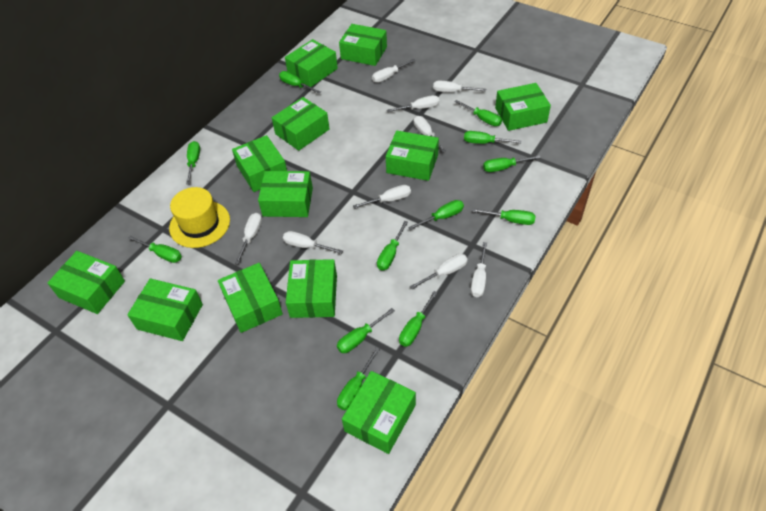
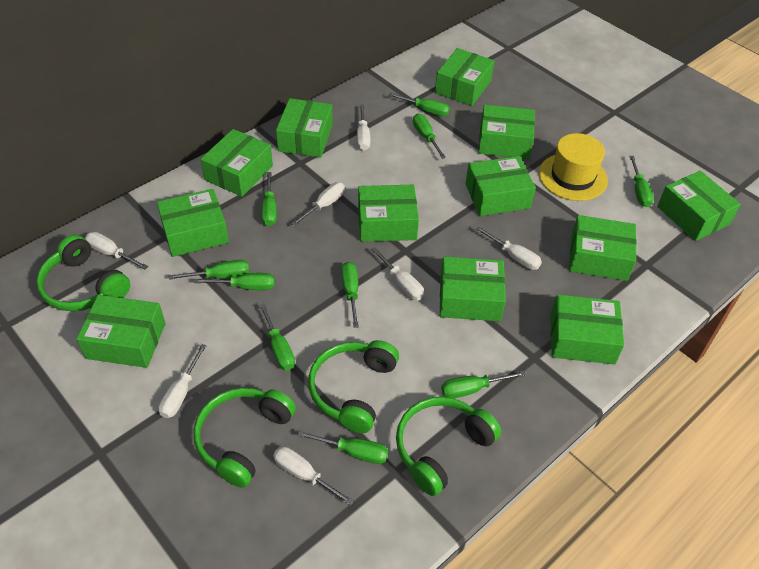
green headphones: none = 0 -> [36,235,130,311] [193,388,296,488] [308,340,399,433] [396,397,501,496] = 4
green screwdriver: [128,236,182,263] [186,141,200,184] [279,71,321,94] [337,308,395,353] [337,347,380,410] [377,221,408,270] [399,291,438,347] [408,200,464,230] [454,100,502,126] [464,131,521,144] [472,209,536,225] [483,155,541,172] = 12 -> [169,260,249,280] [194,273,275,290] [259,304,295,370] [262,172,277,226] [297,431,388,464] [341,262,359,328] [389,93,450,116] [413,114,446,159] [441,371,526,398] [629,156,654,207] = 10
white screwdriver: [235,213,262,264] [283,231,343,254] [353,185,411,209] [372,59,416,83] [387,95,439,112] [410,254,468,289] [414,116,446,152] [433,81,486,92] [471,242,487,297] = 9 -> [85,232,148,270] [159,344,207,418] [273,447,354,506] [291,182,345,226] [357,104,371,150] [371,247,424,300] [476,226,542,270] = 7

